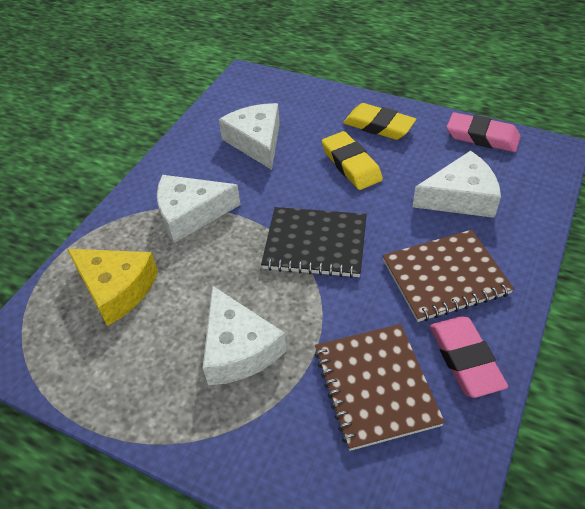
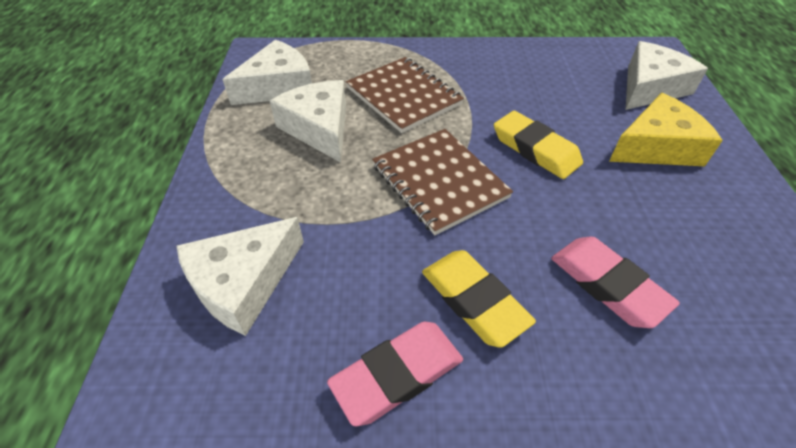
black notebook: [261,207,367,278] = 1 -> none = 0

